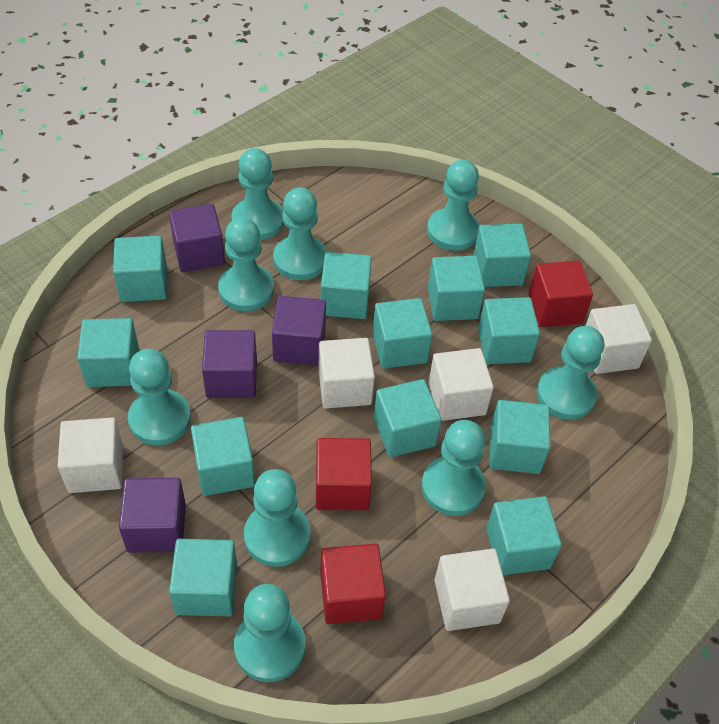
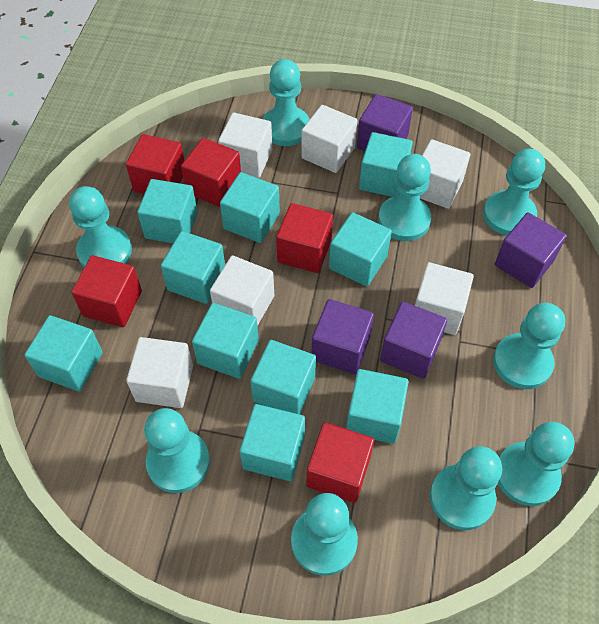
red cube: [316,438,372,510] [320,544,386,624] [529,260,593,327] = 3 -> [71,255,142,327] [126,134,184,194] [181,138,241,207] [276,203,333,273] [306,422,374,503] = 5
turquoise cube: [77,318,139,387] [113,236,167,302] [169,539,237,616] [191,417,255,496] [321,252,372,319] [373,298,432,369] [374,379,441,457] [428,256,485,321] [473,224,531,287] [478,297,540,364] [486,496,562,575] [489,400,550,474] = 12 -> [24,315,103,392] [137,179,197,243] [161,231,225,304] [192,303,259,379] [220,172,280,243] [240,404,305,481] [250,340,316,414] [329,212,392,286] [346,369,409,444] [359,132,413,197] = 10
white cube: [58,417,123,493] [318,338,375,409] [429,348,494,421] [434,549,510,631] [585,304,652,374] = 5 -> [126,337,193,408] [210,256,274,326] [218,113,272,178] [301,105,358,173] [415,262,474,335] [420,139,470,209] = 6

